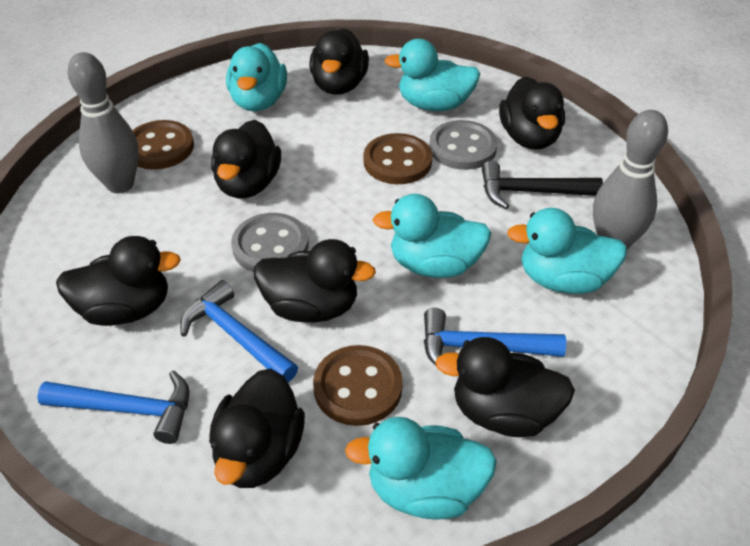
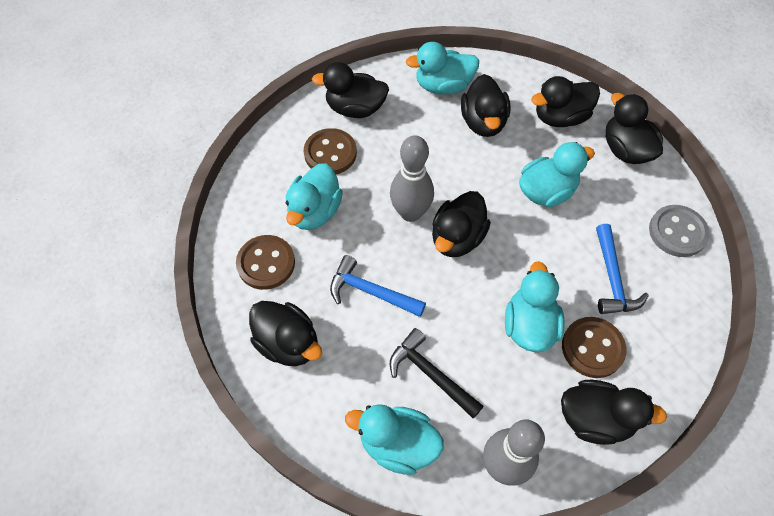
blue hammer: [37,370,190,444] [180,280,298,382] [424,308,566,365] = 3 -> [330,255,426,317] [596,224,649,314] = 2
grey button: [231,213,309,272] [429,120,497,170] = 2 -> [649,205,710,257] = 1

